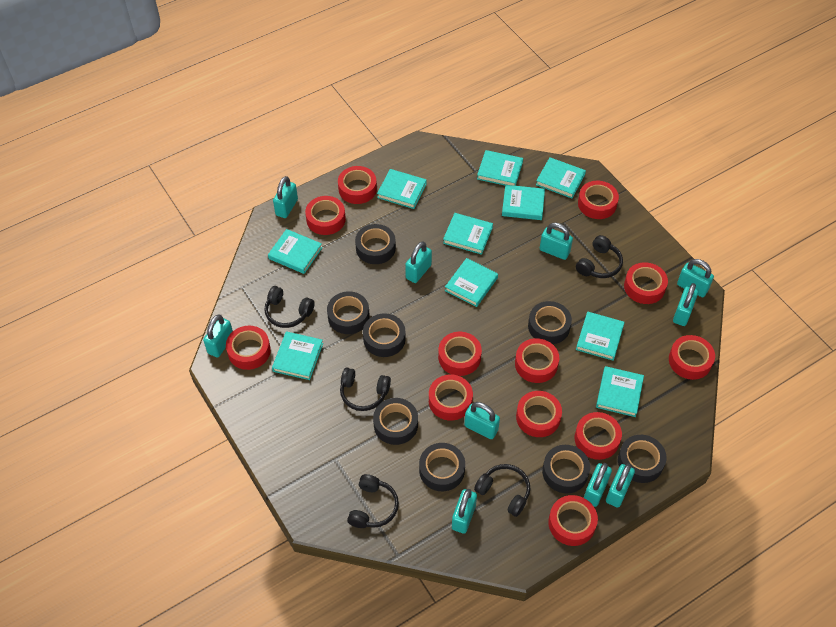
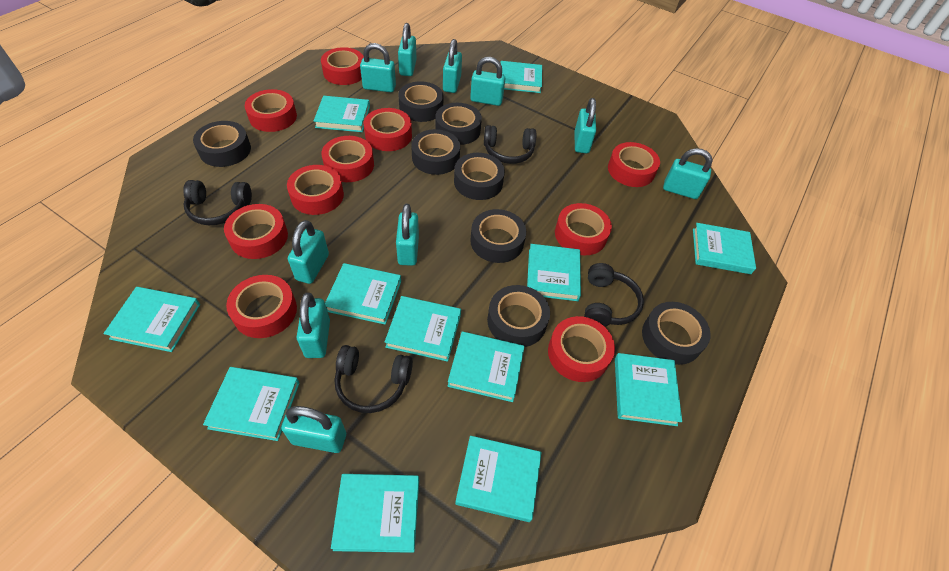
black headphones: [264,286,315,328] [340,368,391,411] [347,474,399,528] [474,464,530,517] [576,235,623,278] = 5 -> [183,180,252,225] [334,345,413,413] [484,125,536,164] [584,263,644,327] = 4
red tape: [226,326,271,370] [305,196,346,235] [338,166,377,204] [429,375,473,421] [438,332,482,376] [515,338,559,383] [516,391,562,437] [548,495,598,546] [575,412,622,460] [578,181,619,219] [624,262,668,304] [669,335,715,380] = 12 -> [224,204,288,259] [226,275,297,338] [245,89,297,132] [287,165,344,215] [321,47,364,85] [321,136,374,182] [364,108,412,151] [548,316,615,382] [555,203,612,255] [608,142,660,187] = 10
turquoise book: [268,229,322,274] [272,331,323,380] [377,169,427,209] [443,213,493,255] [445,258,498,307] [477,150,523,186] [502,185,545,220] [536,157,586,198] [576,311,625,361] [596,366,644,417] = 10 -> [103,287,200,352] [203,367,299,441] [314,96,370,132] [325,263,401,325] [331,474,419,553] [385,296,461,362] [447,332,525,402] [455,436,542,522] [500,61,542,93] [527,244,581,301] [615,353,682,426] [693,223,756,274] = 12

